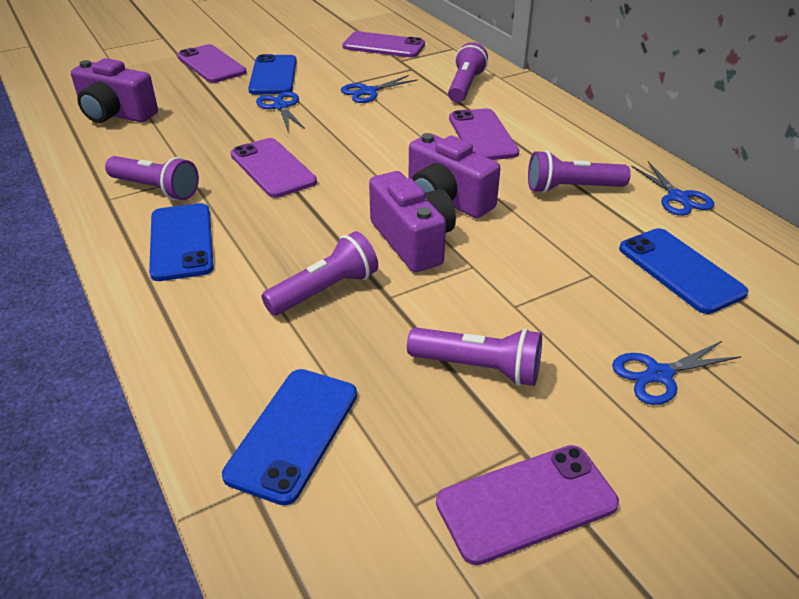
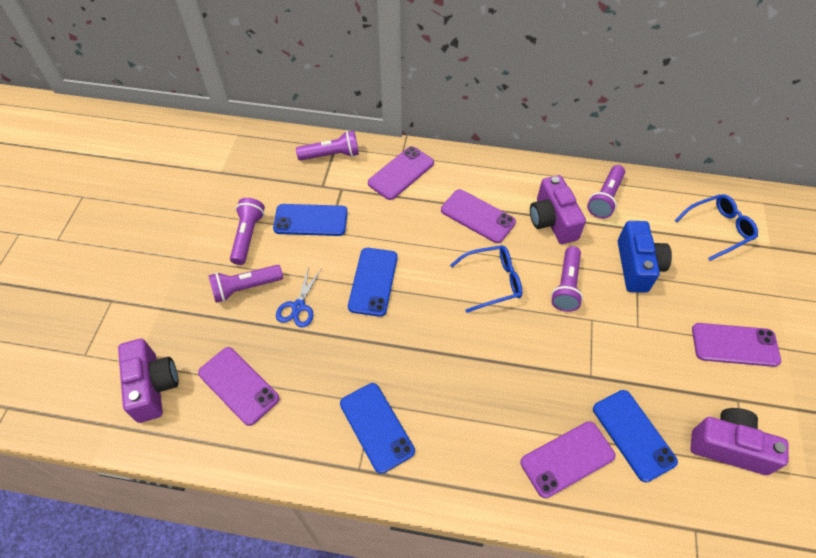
blue camera: none = 0 -> [618,221,672,293] = 1
blue glasses: none = 0 -> [450,245,522,313] [675,194,758,261] = 2
blue scissors: [256,92,305,131] [341,75,418,103] [612,340,741,405] [631,161,714,216] = 4 -> [276,265,322,327] = 1

